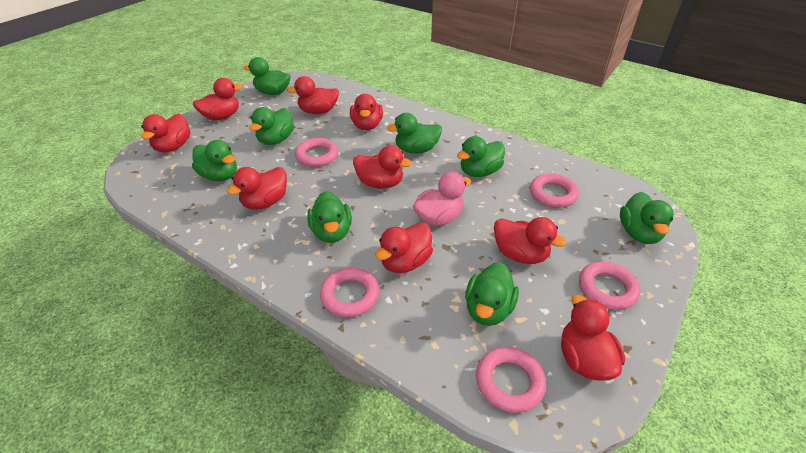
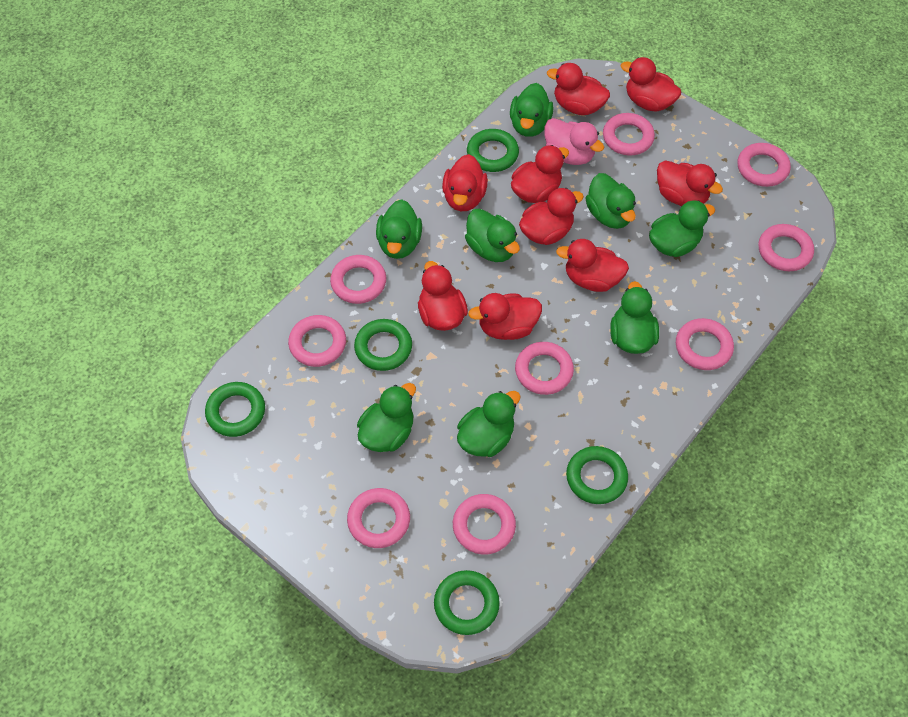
green ring: none = 0 -> [205,382,265,437] [354,319,412,371] [434,570,500,635] [467,129,519,172] [566,446,628,504] = 5
pink ring: [295,138,338,167] [320,268,379,317] [476,347,546,413] [530,174,579,208] [579,261,640,310] = 5 -> [288,315,346,367] [330,255,386,304] [347,488,410,548] [453,494,516,554] [515,342,574,395] [603,113,655,156] [676,318,734,370] [737,143,791,187] [759,224,814,271] = 9

